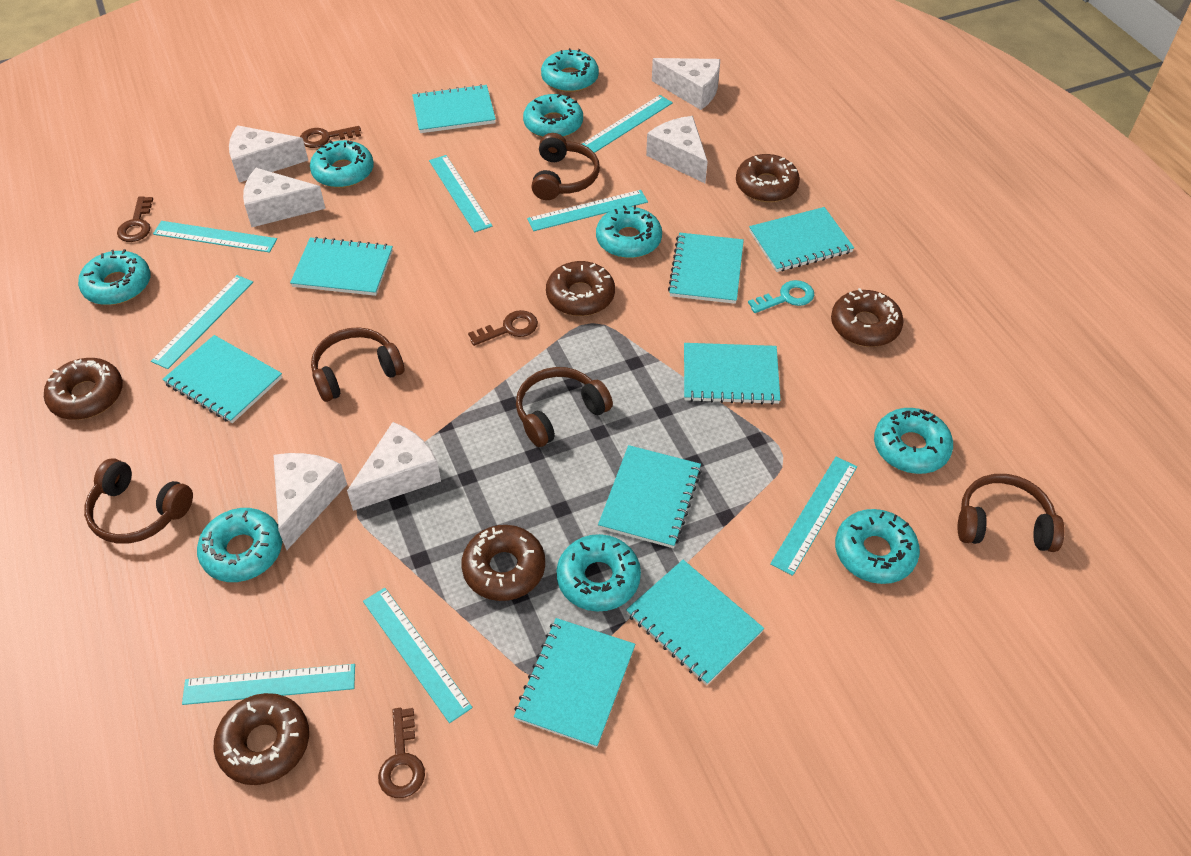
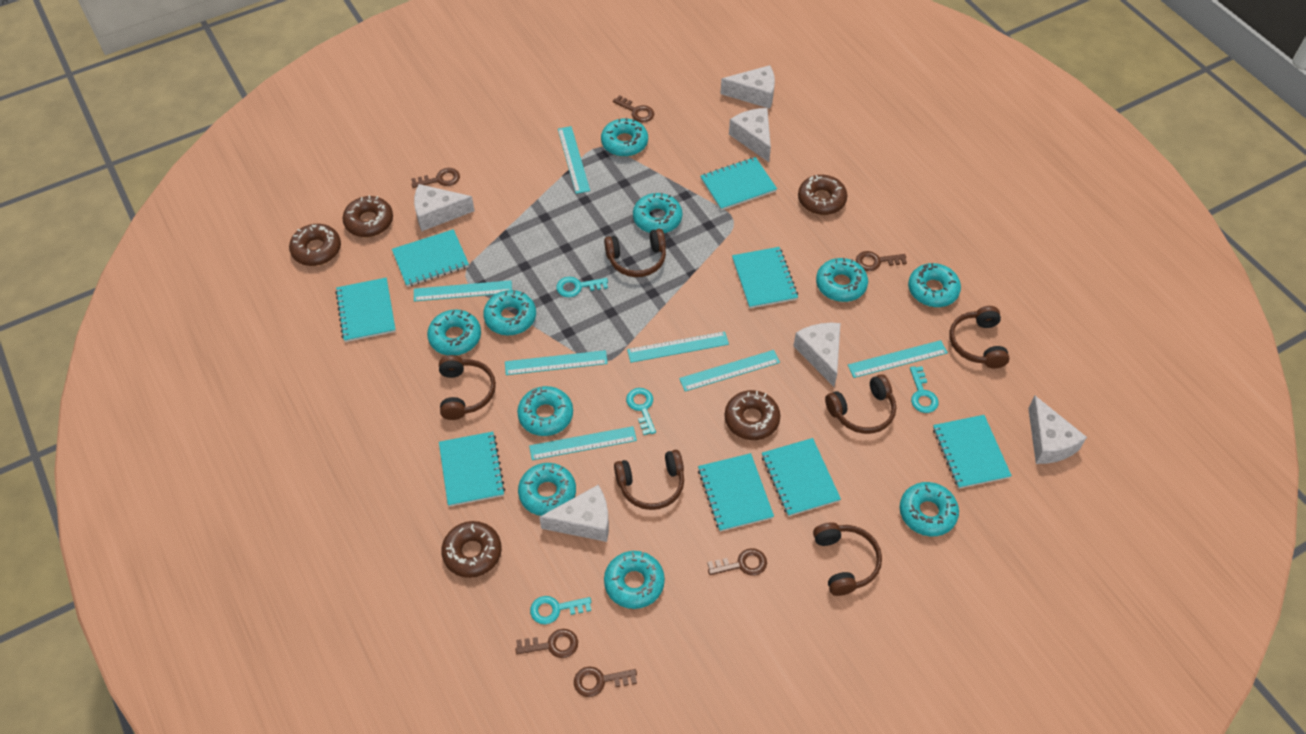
brown donut: [44,358,123,420] [213,693,309,785] [461,525,545,601] [546,261,615,316] [736,154,800,202] [831,288,904,347] = 6 -> [289,224,341,266] [342,195,393,237] [441,521,502,578] [725,390,780,440] [798,175,848,215] = 5
brown headphones: [84,459,193,543] [311,327,404,402] [516,367,613,447] [531,133,600,200] [958,474,1065,552] = 5 -> [439,355,496,420] [604,229,666,277] [614,450,684,510] [813,522,882,596] [825,374,896,434] [949,306,1010,368] = 6
brown key: [117,196,153,242] [300,126,361,148] [378,708,425,798] [468,310,538,346] = 4 -> [411,168,460,188] [515,629,578,658] [574,666,637,697] [613,95,654,122] [707,548,767,576] [856,251,907,271] = 6
turquoise donut: [78,249,151,305] [197,508,282,582] [310,140,374,188] [523,94,583,137] [541,48,599,92] [556,534,641,612] [596,205,662,258] [835,509,920,584] [874,408,953,474] = 9 -> [427,309,481,355] [483,290,536,335] [517,386,573,436] [518,463,576,516] [601,118,648,157] [604,551,665,609] [633,193,682,233] [816,258,868,302] [900,482,959,536] [908,263,961,307] = 10
turquoise key: [748,280,814,313] = 1 -> [530,596,591,624] [556,277,608,297] [626,388,656,435] [910,366,939,413] = 4
turquoise notebook: [162,335,282,423] [290,237,393,296] [412,84,496,133] [514,618,635,748] [598,445,702,548] [626,560,764,685] [668,233,744,304] [684,343,781,405] [749,207,854,272] = 9 -> [335,278,396,342] [392,229,469,287] [439,432,505,507] [698,453,774,532] [701,157,777,210] [732,247,798,308] [762,438,841,516] [933,415,1012,489] = 8
turquoise ruler: [151,275,253,369] [153,221,277,253] [182,664,355,705] [363,588,472,723] [429,155,492,232] [527,190,648,231] [582,95,673,153] [770,457,857,576] = 8 -> [414,280,512,301] [505,350,608,375] [529,426,637,460] [558,126,590,194] [627,331,729,363] [679,350,780,391] [848,340,948,378] = 7

